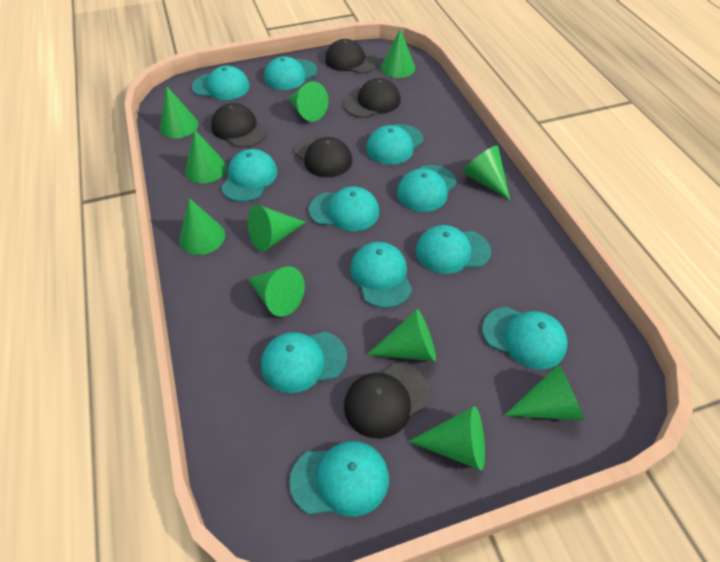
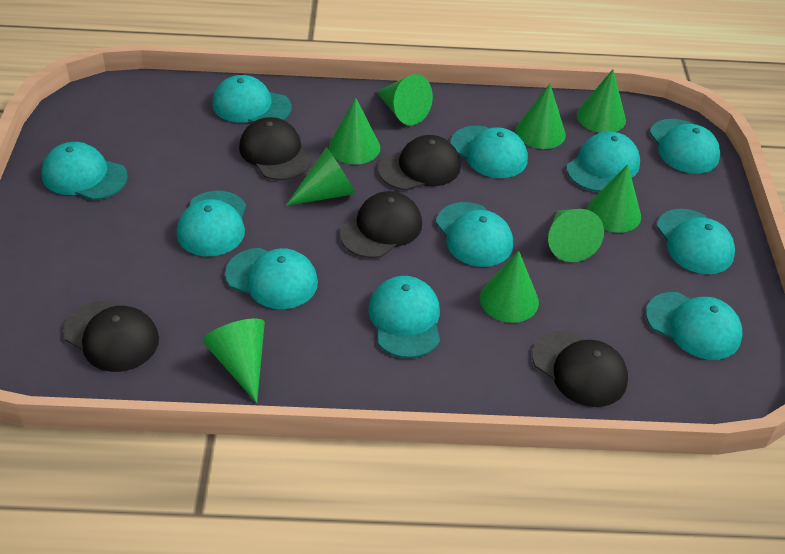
green cone: [160,86,199,138] [179,198,225,255] [185,129,227,183] [248,205,306,252] [248,266,305,317] [288,81,328,122] [367,309,436,361] [381,29,415,78] [408,406,485,470] [463,146,510,200] [504,364,584,421] = 11 -> [203,319,265,403] [286,147,356,206] [329,98,380,164] [376,74,433,125] [480,251,539,323] [516,84,566,149] [548,209,604,262] [577,69,626,133] [587,164,641,233] = 9

